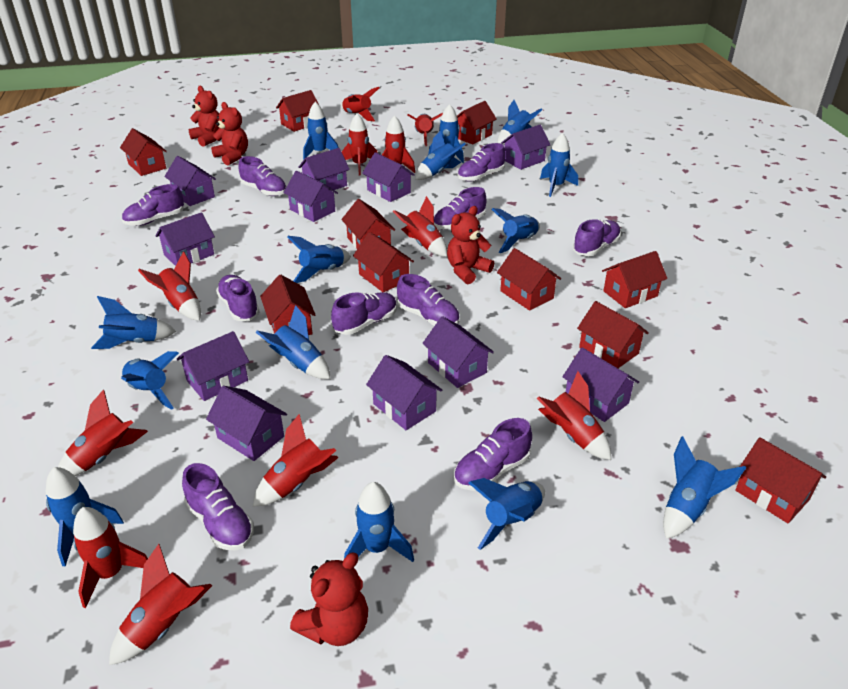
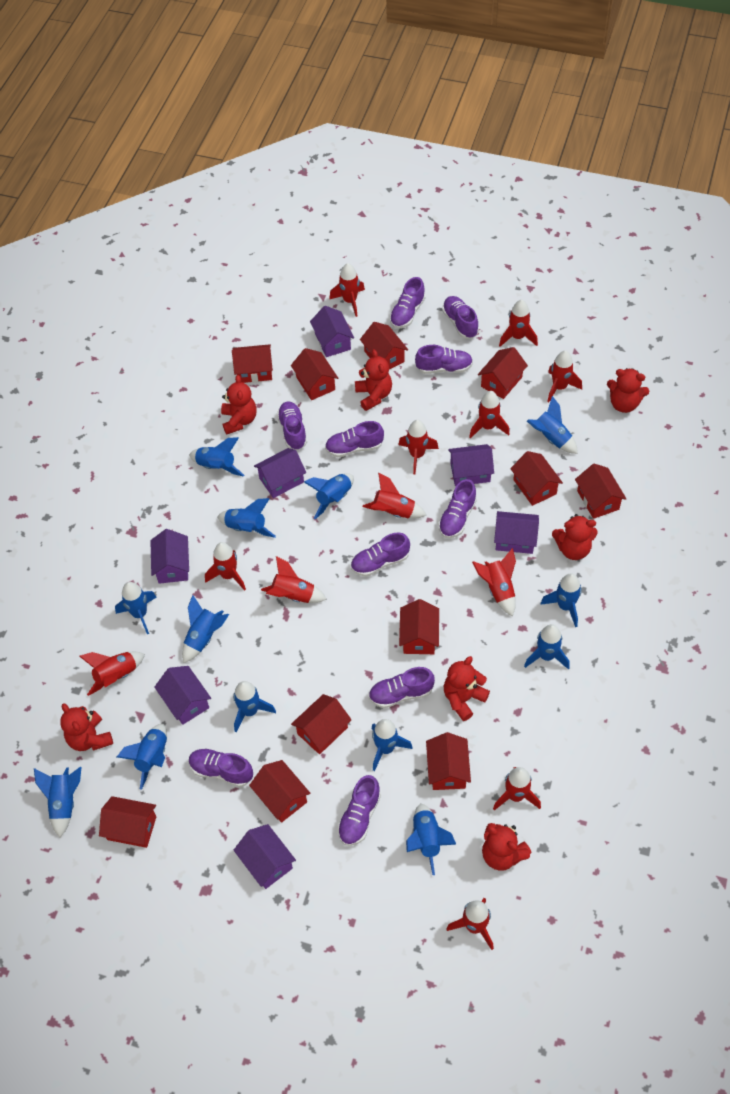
blue rocket: [46,467,124,567] [91,296,176,349] [121,351,179,410] [256,305,330,379] [287,236,351,283] [303,102,338,160] [344,482,414,562] [415,131,465,180] [428,104,464,163] [468,478,545,550] [491,208,540,253] [498,100,542,145] [540,133,578,197] [663,436,746,539] = 14 -> [34,767,82,837] [115,582,157,634] [117,724,167,790] [182,595,229,663] [189,437,244,477] [217,498,276,538] [233,681,276,732] [304,473,354,519] [372,719,412,771] [406,803,456,875] [524,624,570,670] [527,396,578,454] [541,573,582,627] = 13
purple house: [156,212,215,266] [164,156,216,206] [177,331,249,401] [206,386,287,461] [284,171,338,222] [298,148,350,190] [362,152,415,202] [366,355,442,430] [422,316,494,388] [501,125,550,170] [562,347,639,422] = 11 -> [150,529,189,584] [155,666,211,725] [234,824,296,889] [254,448,306,498] [310,306,354,357] [448,444,494,486] [494,511,539,554] = 7
red house: [120,129,167,176] [260,274,316,335] [276,90,320,132] [341,199,395,249] [353,232,414,292] [457,101,497,145] [497,248,561,311] [577,301,649,368] [602,251,667,308] [735,437,826,523] = 10 -> [99,796,156,848] [232,344,273,383] [249,760,310,823] [291,348,338,400] [291,694,352,754] [360,322,408,369] [399,599,439,654] [426,732,471,790] [478,347,528,399] [510,451,563,506] [575,464,626,519] = 11
red rocket: [58,390,148,476] [73,507,148,608] [109,544,212,665] [138,251,201,321] [253,414,338,506] [341,87,379,121] [342,114,377,176] [382,115,415,173] [392,196,447,257] [407,113,443,146] [537,371,611,460] = 11 -> [79,652,145,696] [205,542,246,591] [261,556,327,603] [329,263,365,317] [363,472,426,518] [399,420,439,474] [446,898,494,950] [469,391,509,438] [472,548,516,617] [493,767,541,811] [499,300,538,347] [547,350,582,403] = 12
red teddy bear: [189,86,219,147] [211,102,248,165] [290,553,368,646] [447,206,494,284] = 4 -> [60,703,113,751] [221,375,257,435] [355,349,392,411] [444,656,490,721] [482,823,532,871] [552,514,597,560] [607,368,649,413] = 7

